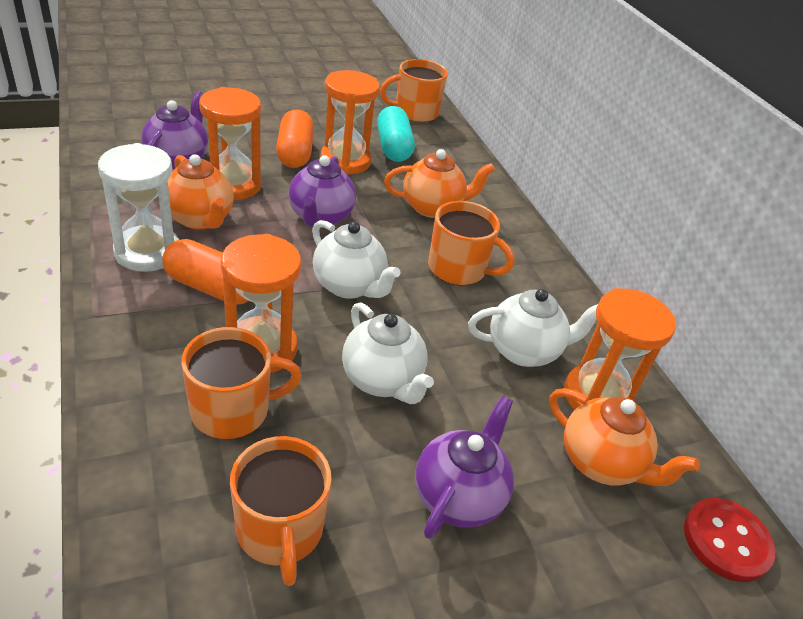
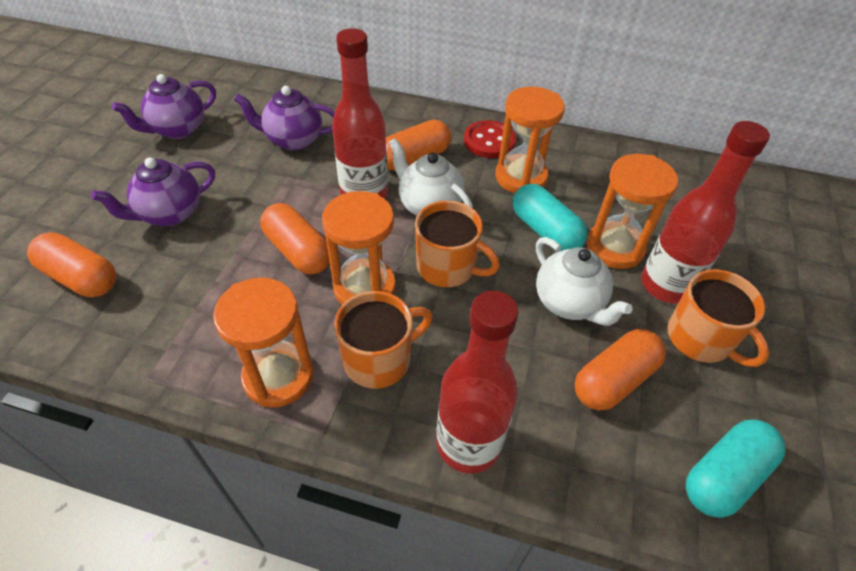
orange capsule: [162,239,248,305] [276,109,314,168] = 2 -> [27,232,116,297] [260,203,330,275] [386,119,451,171] [575,329,666,411] = 4
orange mug: [181,327,302,439] [230,436,332,586] [380,59,448,122] [428,201,514,285] = 4 -> [334,291,433,389] [415,201,500,287] [667,269,769,367] = 3
orange teapot: [168,154,234,229] [384,149,495,218] [549,388,700,486] = 3 -> none = 0
red bottle: none = 0 -> [332,28,388,199] [436,290,519,473] [641,121,770,304] = 3
turquoise capsule: [377,106,415,162] = 1 -> [513,184,588,251] [686,419,785,518] = 2
white hourglass: [98,143,179,272] = 1 -> none = 0
white teapot: [312,220,401,299] [342,302,434,404] [468,289,598,367] = 3 -> [389,138,473,216] [536,237,633,326] = 2

